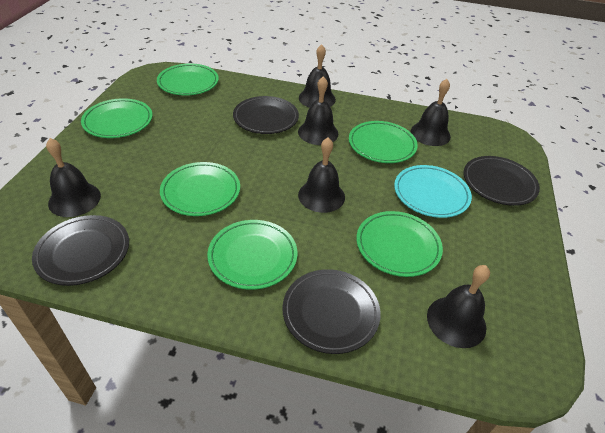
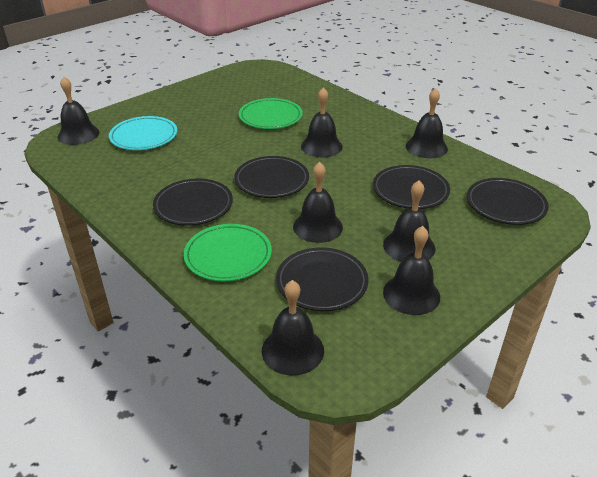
black bell: [46,138,101,217] [298,76,338,145] [298,137,345,213] [299,44,336,108] [411,79,451,146] [427,265,490,348] = 6 -> [58,77,99,145] [262,280,324,376] [293,162,343,243] [301,87,343,157] [383,180,436,262] [383,226,440,315] [406,88,448,158] = 7
black plate: [32,215,129,286] [233,96,299,134] [282,269,381,354] [464,156,540,206] = 4 -> [153,179,233,226] [234,156,309,198] [276,247,369,311] [373,165,450,209] [467,178,549,225] = 5
green plate: [81,98,153,138] [157,63,219,95] [160,162,240,216] [207,220,297,290] [349,121,418,163] [356,211,443,277] = 6 -> [183,224,272,282] [239,98,303,129] = 2

